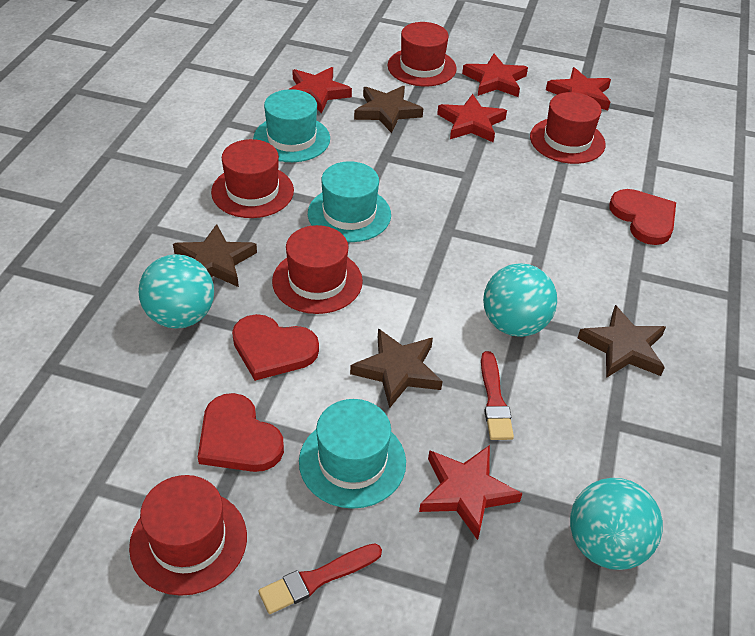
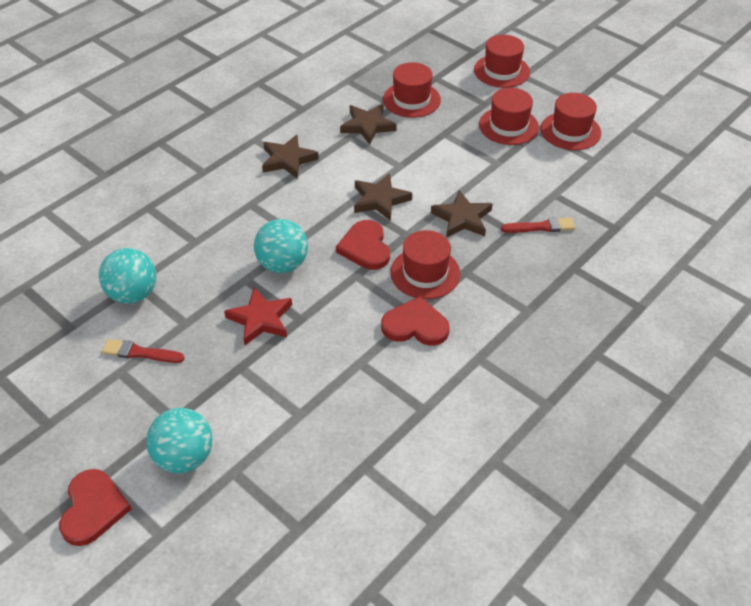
red star: [290,67,352,114] [419,445,522,540] [437,94,507,143] [462,54,528,97] [546,67,611,111] = 5 -> [224,287,292,345] = 1
turquoise hat: [253,89,330,162] [299,399,406,509] [308,161,391,242] = 3 -> none = 0

